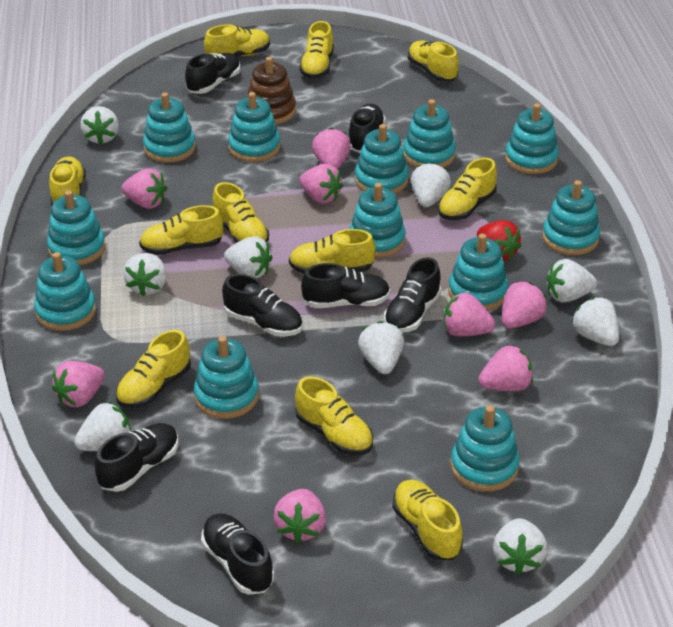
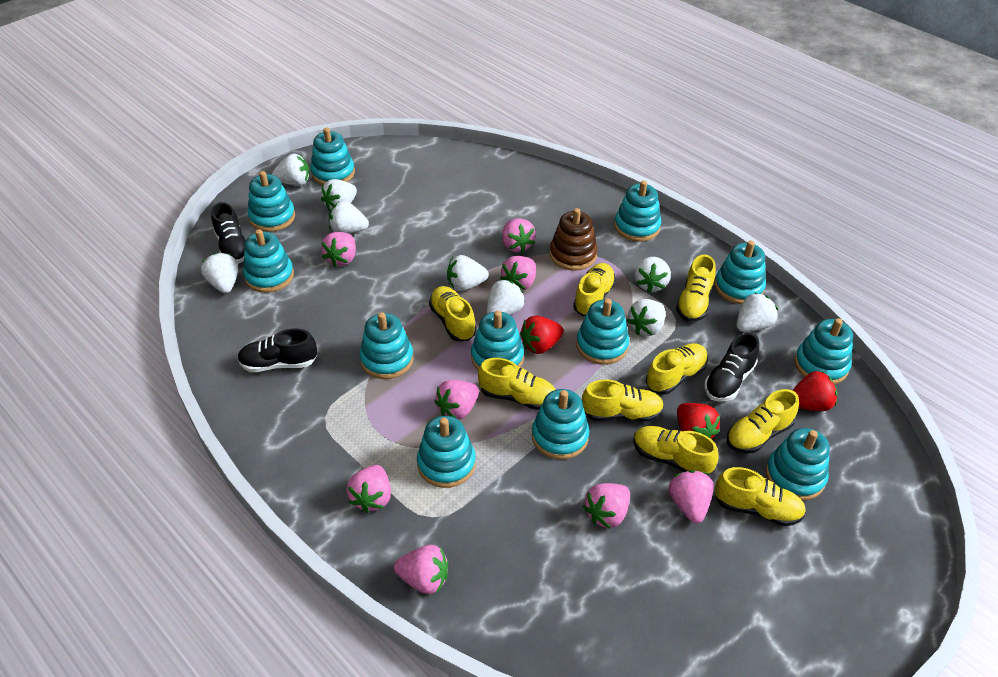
black shoe: [95,423,179,492] [185,53,240,94] [201,513,274,595] [222,274,303,337] [301,263,390,308] [349,104,386,153] [384,257,441,333] = 7 -> [211,202,246,264] [237,329,317,372] [704,332,759,401] = 3
red strawberry: [477,220,521,261] = 1 -> [520,315,564,354] [677,403,720,439] [793,371,837,411] = 3
yellow shoe: [49,157,86,206] [116,330,191,408] [139,205,223,255] [204,24,270,57] [213,182,269,243] [289,229,376,274] [295,376,373,455] [299,21,334,79] [392,480,463,560] [408,41,459,82] [438,158,497,220] = 11 -> [429,286,477,341] [478,358,556,410] [573,263,616,316] [582,379,664,422] [633,426,719,475] [646,343,708,395] [676,255,716,322] [715,467,806,526] [727,389,799,453] = 9

